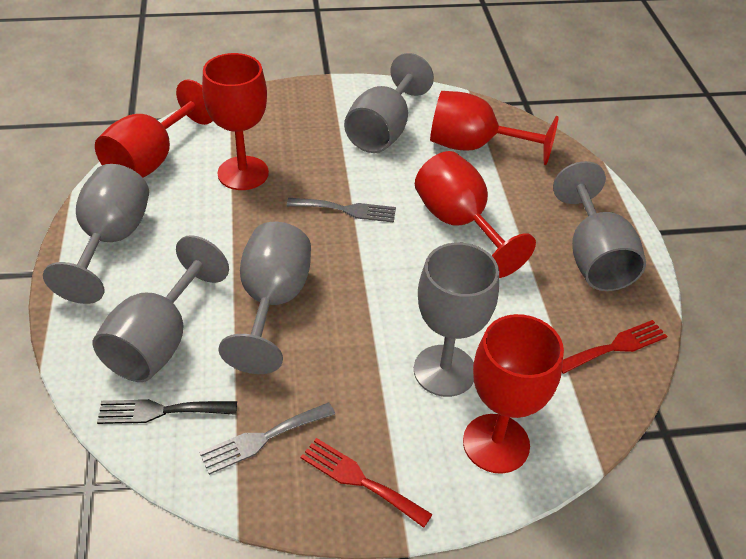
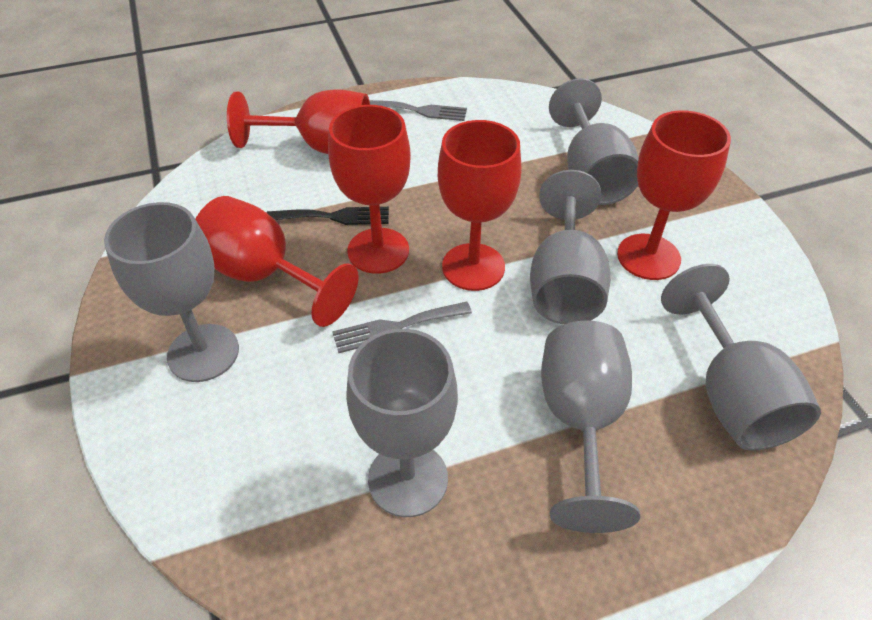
red fork: [301,438,433,528] [562,320,667,374] = 2 -> none = 0

